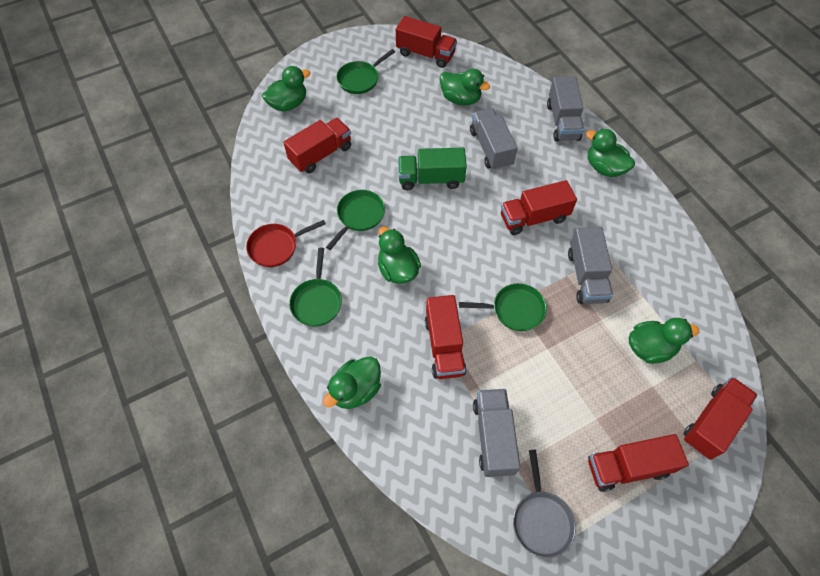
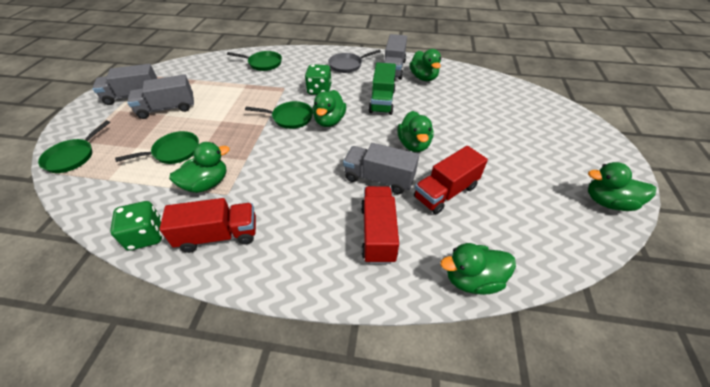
green dice: none = 0 -> [110,201,162,251] [305,64,331,95] = 2
red pan: [246,220,326,267] = 1 -> none = 0
red truck: [283,118,351,173] [396,16,457,68] [425,295,467,379] [501,180,577,235] [588,434,689,492] [684,377,758,460] = 6 -> [159,198,256,253] [361,186,399,264] [414,146,488,214] = 3

